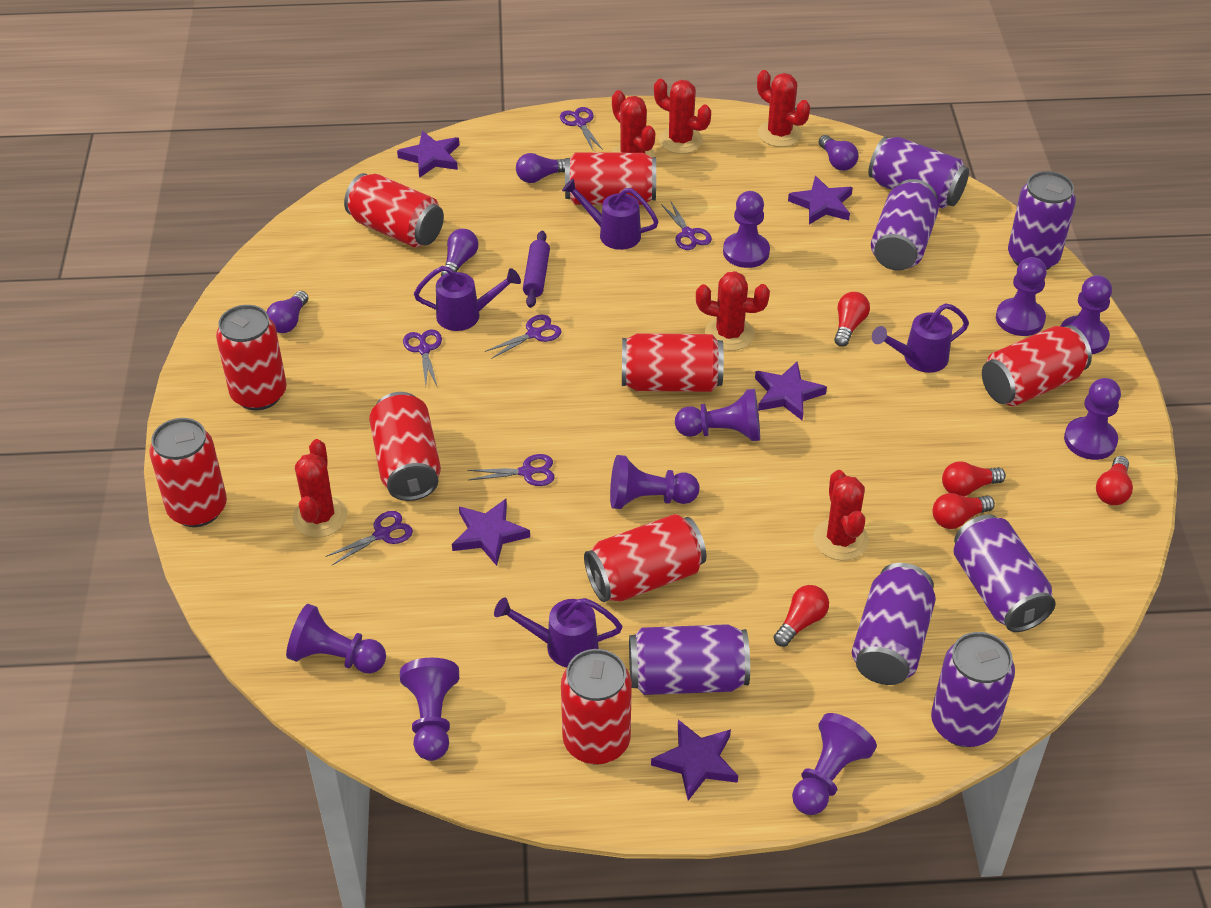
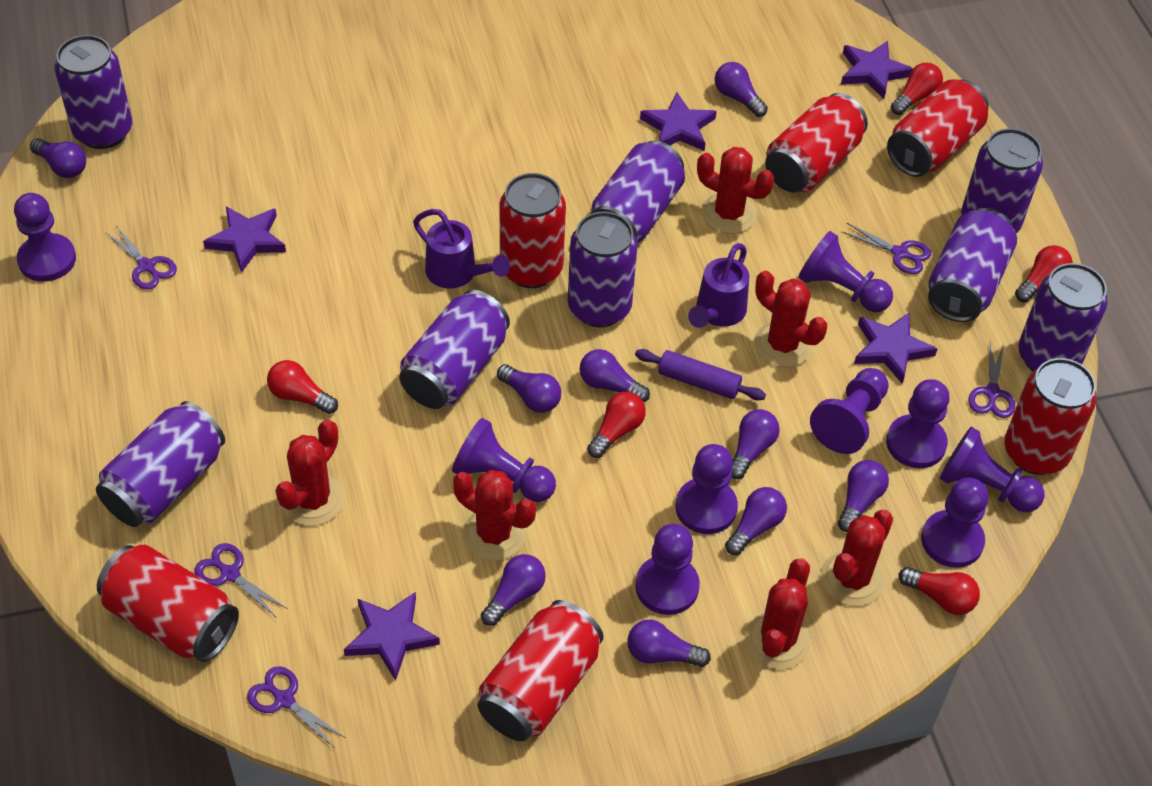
purple can: [629,624,750,695] [852,563,936,685] [868,136,969,209] [871,179,939,271] [931,632,1015,747] [953,514,1056,632] [1008,171,1076,270] = 7 -> [55,35,132,149] [96,401,225,527] [399,290,510,409] [568,211,638,327] [590,141,685,243] [928,208,1017,322] [961,128,1043,233] [1018,263,1108,372] = 8
purple light bulb: [266,291,309,333] [441,229,478,277] [516,153,565,183] [819,135,859,171] = 4 -> [30,138,86,178] [481,554,546,626] [497,364,561,413] [580,349,650,402] [627,620,711,667] [715,62,768,117] [725,487,787,555] [732,409,780,479] [838,460,889,532] = 9
purple scissors: [325,511,413,565] [403,329,442,386] [467,454,555,486] [485,314,562,359] [560,107,603,150] [661,200,712,250] = 6 -> [105,226,177,290] [195,543,288,618] [247,666,346,747] [841,223,931,274] [968,341,1015,418] = 5
purple watering can: [414,266,521,331] [494,597,622,667] [562,178,659,250] [872,303,969,373] = 4 -> [413,209,510,289] [688,243,749,328] = 2
red can: [150,418,227,527] [216,305,287,410] [344,173,444,248] [369,392,441,501] [561,649,632,765] [565,152,656,205] [584,514,707,602] [622,333,724,392] [982,325,1092,406] = 9 -> [97,544,239,662] [478,600,604,741] [500,173,566,288] [765,93,868,193] [887,79,988,177] [1004,358,1097,475] = 6

